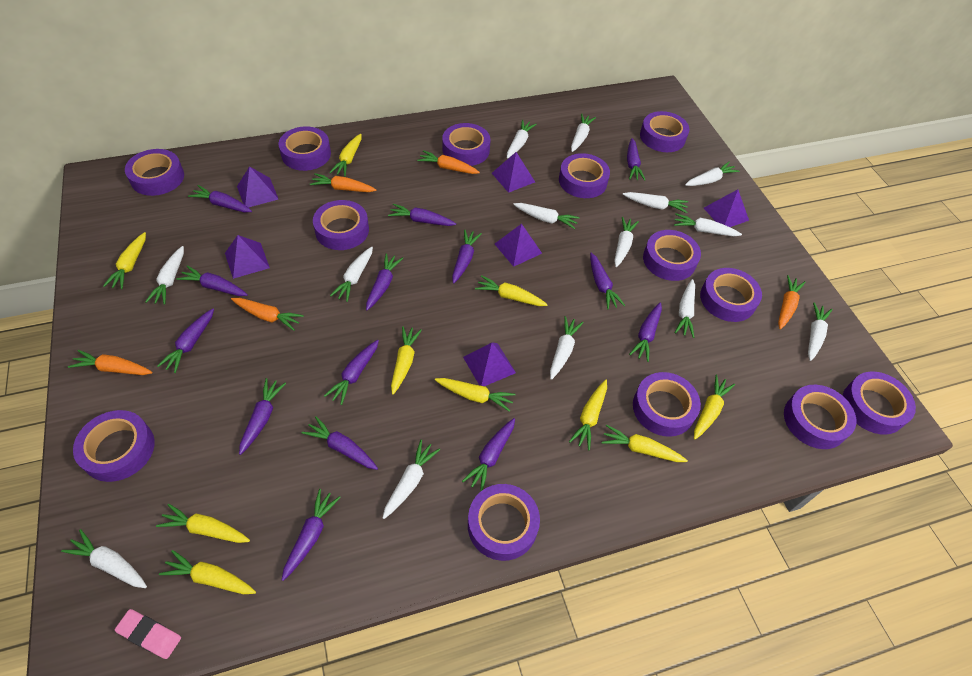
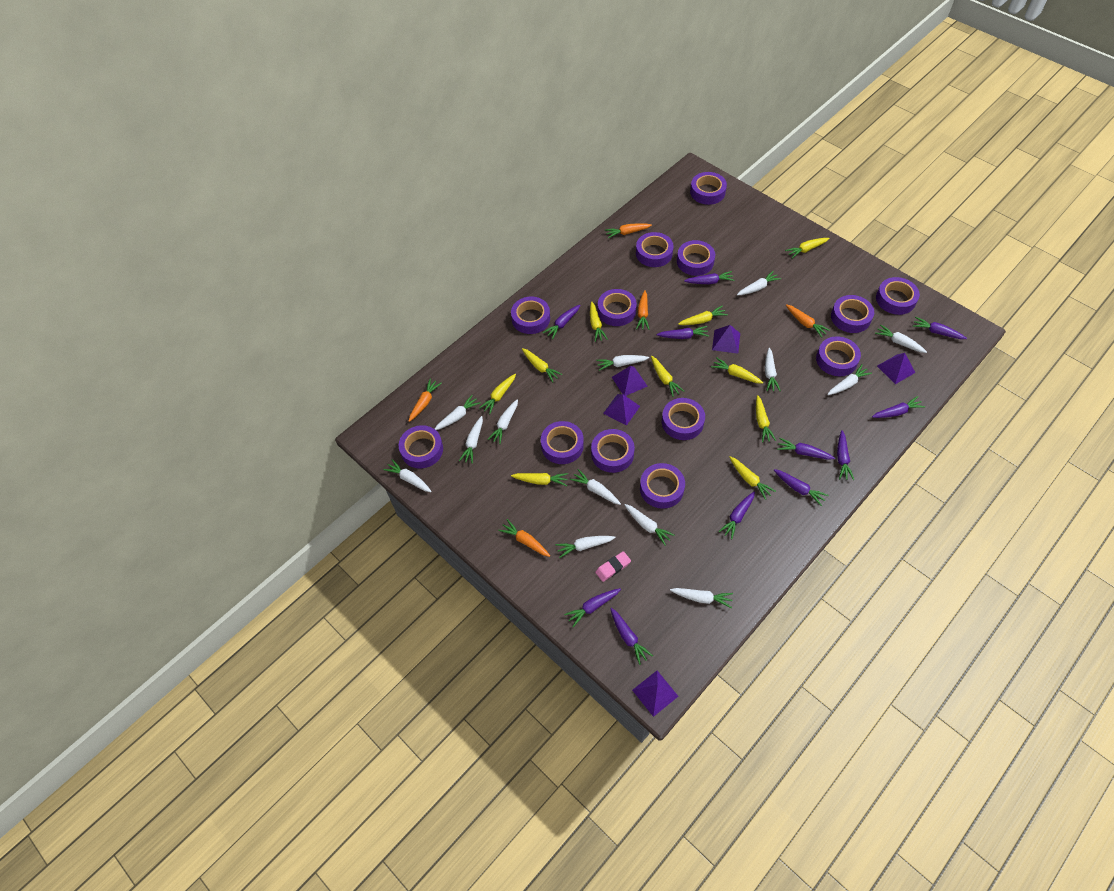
purple carrot: [157,309,214,373] [176,266,248,296] [188,185,252,212] [239,378,286,455] [282,489,341,581] [302,416,378,470] [324,340,379,405] [366,253,403,310] [388,204,456,226] [452,229,482,283] [462,418,515,492] [590,253,625,309] [627,138,645,181] [629,302,662,362] = 14 -> [543,305,580,339] [564,588,621,627] [610,608,653,665] [657,326,709,339] [684,271,734,284] [718,492,755,539] [774,469,829,506] [777,438,835,460] [837,430,854,480] [872,396,925,418] [912,317,967,339] = 11
purple pyramid: [225,235,270,279] [237,166,279,207] [463,343,516,386] [492,152,535,193] [495,224,542,267] [704,189,749,227] = 6 -> [603,394,640,426] [612,366,648,396] [632,671,678,717] [712,325,740,354] [877,353,915,384] = 5
white carrot: [61,529,147,588] [145,246,184,305] [330,247,373,302] [383,440,440,519] [507,120,537,159] [513,203,580,229] [550,316,584,380] [571,114,596,152] [614,217,639,267] [623,192,688,213] [674,213,742,236] [675,279,695,338] [685,162,740,186] [808,303,832,361] = 14 -> [383,459,432,492] [435,395,481,430] [459,416,483,464] [487,399,518,444] [556,536,615,558] [570,469,621,505] [596,355,649,371] [625,504,675,546] [670,588,733,608] [737,271,781,295] [765,348,781,391] [827,364,872,395] [875,325,927,353] = 13

